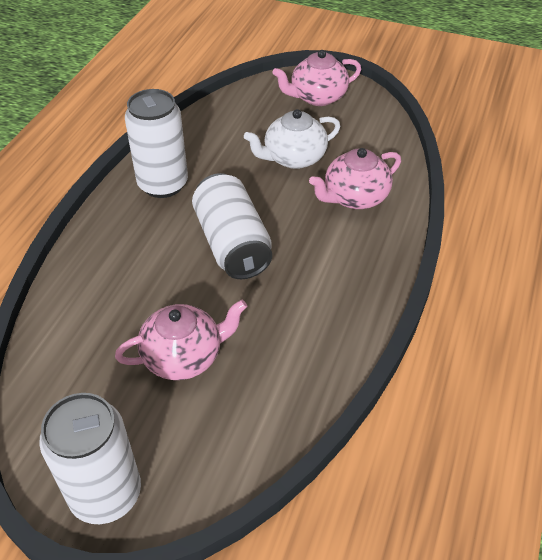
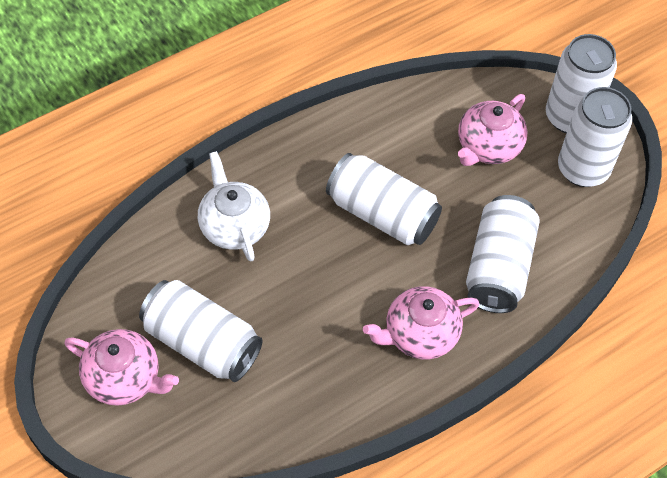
white can: [39,393,141,524] [125,89,188,198] [192,173,272,279] = 3 -> [139,280,263,382] [326,153,442,245] [466,195,540,313] [546,34,617,133] [558,87,632,187] = 5

